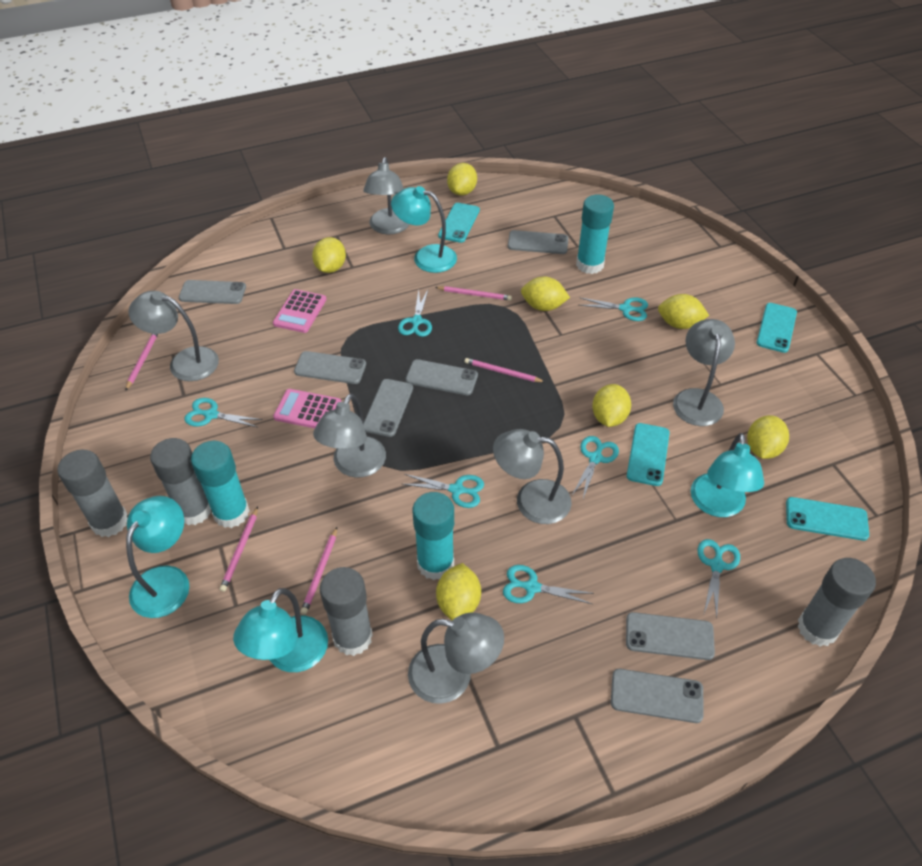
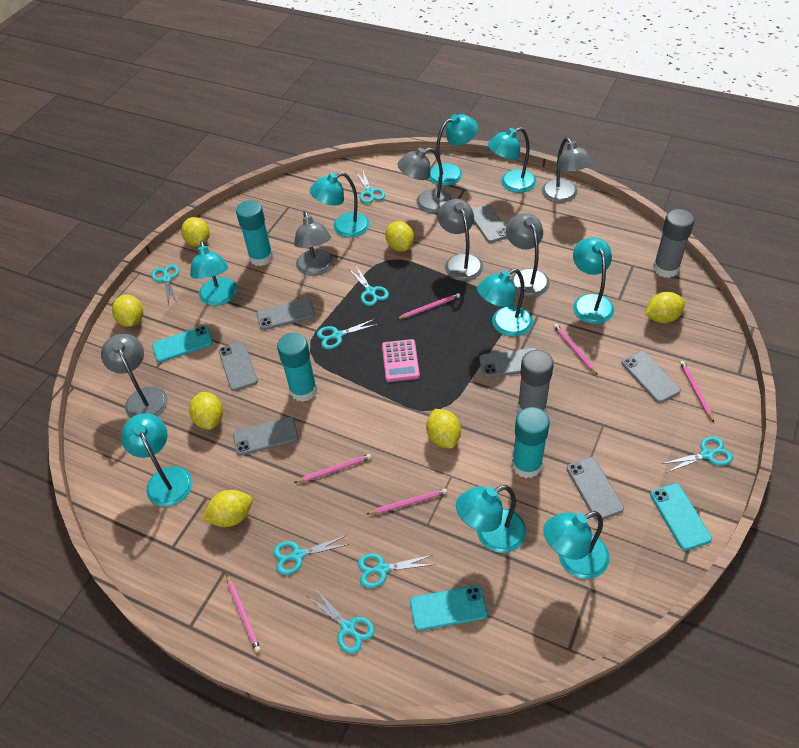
grey glue stick: [57,450,128,537] [150,438,211,525] [320,567,373,656] [797,558,876,647] = 4 -> [517,350,554,412] [653,209,695,278] = 2
pink calculator: [273,289,327,333] [273,389,341,428] = 2 -> [382,339,420,382] = 1
pink pencil: [125,334,158,391] [220,506,258,592] [301,527,337,614] [435,286,512,301] [465,358,545,382] = 5 -> [226,574,261,653] [294,454,371,483] [367,489,447,515] [397,293,460,319] [553,324,598,375] [680,361,714,422] = 6
turquoise lamp: [126,496,189,618] [233,588,328,672] [391,186,457,273] [691,433,764,517] = 4 -> [121,413,193,507] [190,240,237,306] [310,172,369,237] [429,114,478,186] [456,485,526,553] [477,269,533,337] [488,127,536,193] [543,511,610,579] [573,237,614,324] = 9
turquoise phone: [438,203,480,243] [627,423,670,486] [756,303,797,353] [786,497,869,541] = 4 -> [152,326,213,362] [410,585,487,631] [650,483,712,551] = 3
turquoise scissors: [185,398,263,427] [398,290,432,337] [403,474,484,508] [503,565,594,604] [572,436,619,499] [580,298,648,321] [698,539,740,619] = 7 -> [151,264,179,306] [273,536,349,575] [308,590,375,654] [317,319,378,349] [349,266,389,306] [355,169,385,204] [358,553,435,588] [662,436,733,473] = 8

